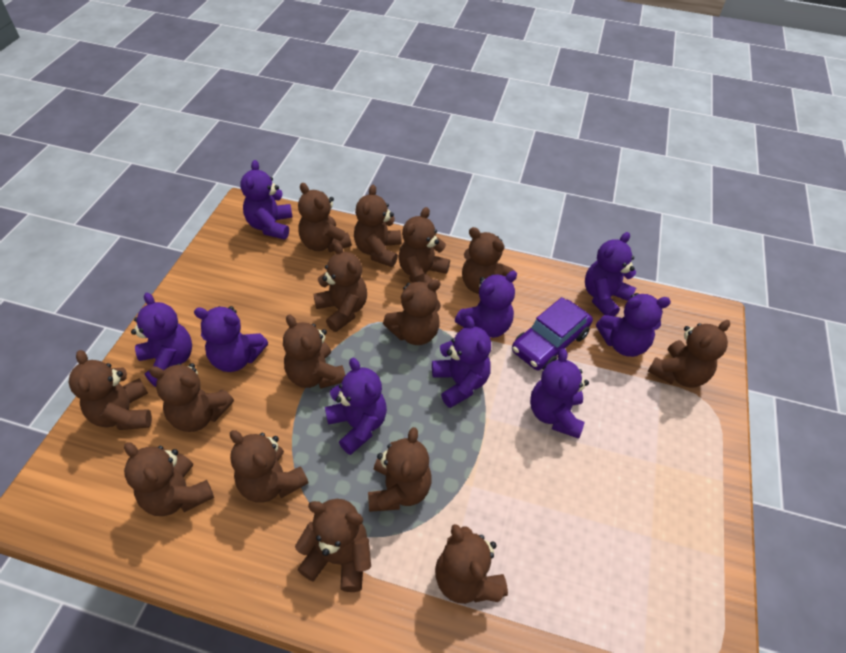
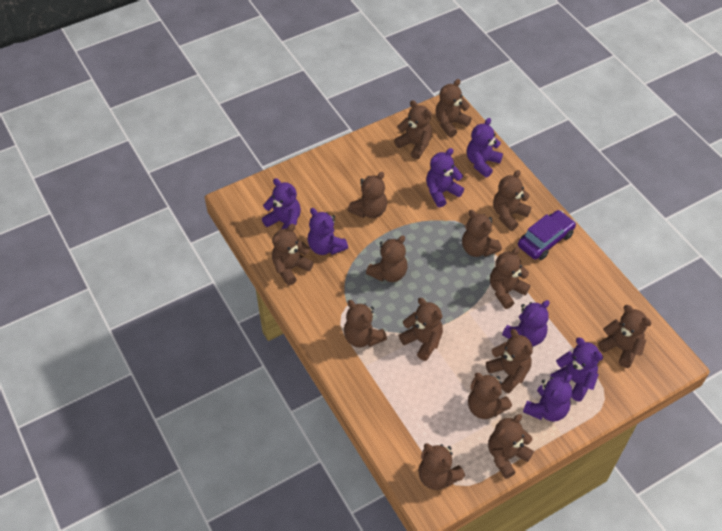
purple teddy bear: [131,293,192,387] [194,306,268,372] [240,160,293,239] [325,358,387,455] [432,316,491,408] [455,271,517,338] [530,348,589,439] [585,232,636,316] [596,293,671,357] = 9 -> [262,178,301,229] [308,208,348,255] [426,148,464,208] [467,118,503,178] [502,300,549,346] [523,374,572,422] [551,338,603,401] = 7

